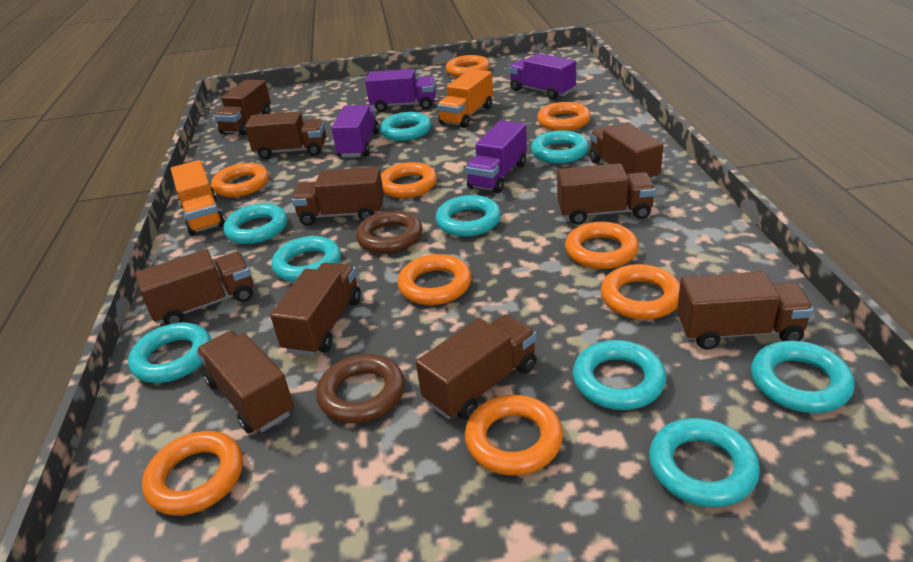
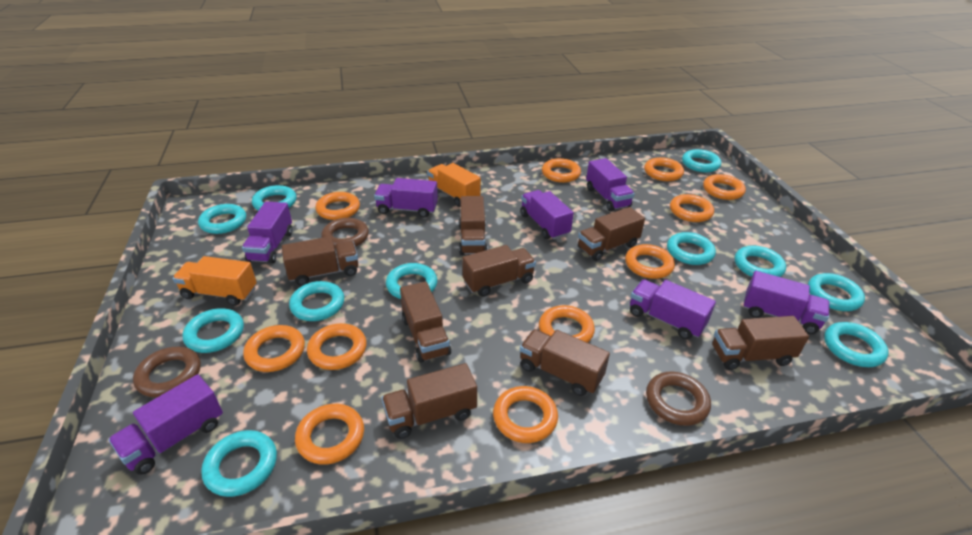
brown ring: [316,354,405,423] [356,210,422,254] = 2 -> [133,347,201,398] [321,218,369,249] [646,371,711,426] = 3
brown truck: [135,249,253,325] [196,331,294,433] [214,80,271,135] [245,111,326,159] [270,263,361,356] [292,167,384,226] [416,315,537,420] [557,163,656,225] [589,123,663,181] [677,271,814,350] = 10 -> [282,236,358,286] [382,363,477,439] [400,281,451,363] [459,196,488,255] [462,245,536,297] [520,329,610,396] [578,207,645,261] [712,316,809,370] = 8
orange ring: [142,431,243,516] [211,163,269,197] [381,162,437,198] [398,254,472,305] [446,55,490,77] [465,395,563,476] [537,102,591,131] [565,222,639,269] [601,264,680,320] = 9 -> [243,325,305,372] [295,404,364,465] [307,323,367,370] [315,192,360,220] [493,386,558,443] [539,305,595,343] [542,158,581,183] [625,244,675,279] [644,157,684,181] [670,194,714,222] [703,174,746,200] = 11
purple truck: [331,105,379,157] [365,69,436,112] [466,121,527,193] [509,53,576,100] = 4 -> [108,374,223,475] [242,201,293,263] [374,178,438,218] [520,190,574,240] [586,158,635,211] [630,280,716,339] [743,271,830,334] = 7
turquoise ring: [128,323,211,383] [223,203,287,244] [272,236,341,282] [380,112,431,141] [435,195,501,237] [531,130,589,164] [573,340,666,410] [649,418,760,507] [751,341,855,413] = 9 -> [183,308,244,353] [198,204,246,234] [201,430,277,497] [252,185,296,211] [289,281,344,321] [386,263,437,299] [667,232,716,265] [682,149,721,172] [735,245,786,277] [808,273,865,311] [824,322,888,367] = 11

